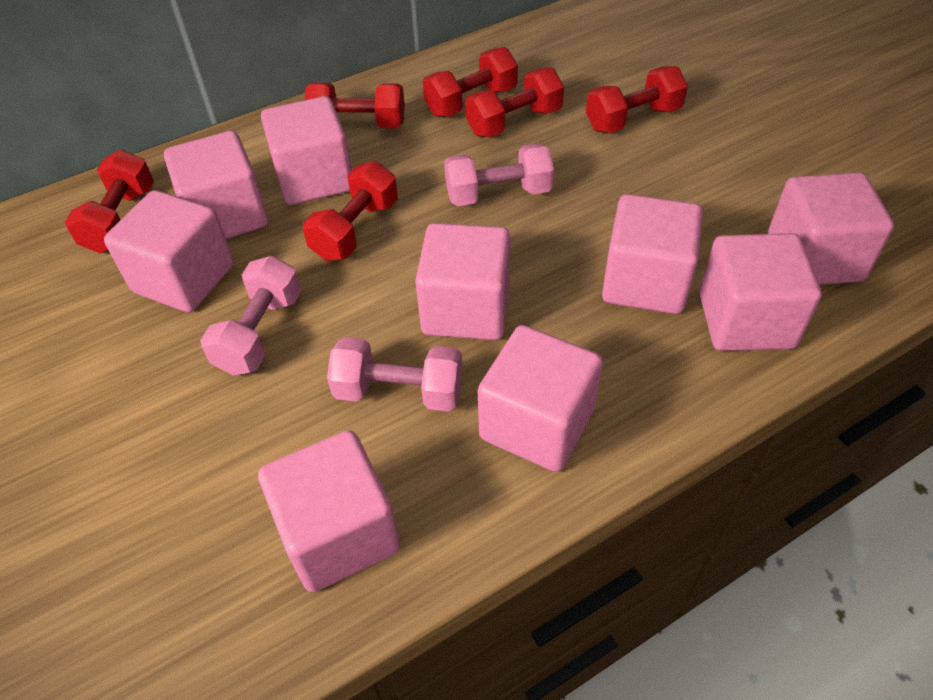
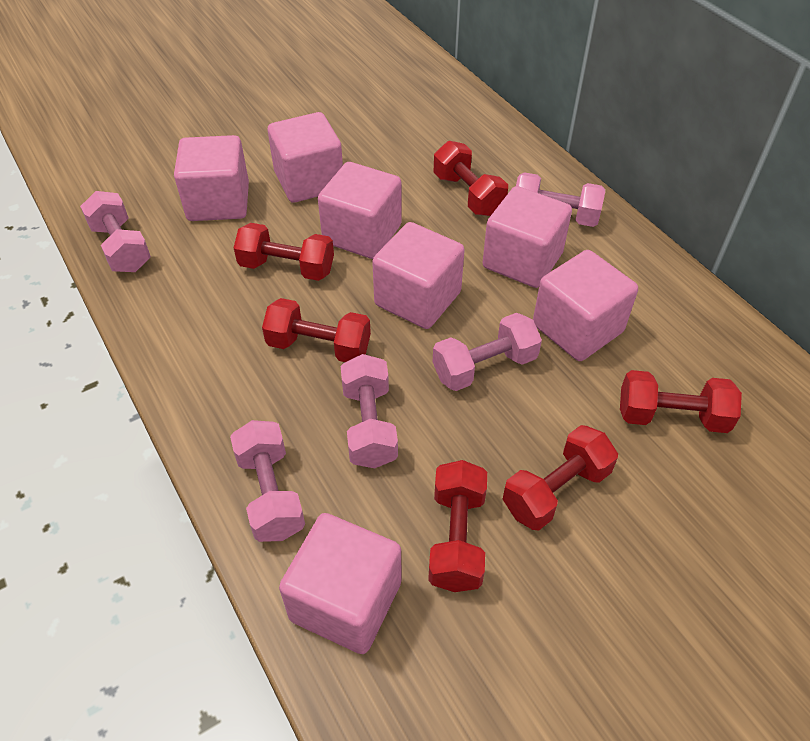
pink cube: [104,190,234,313] [164,131,268,239] [258,430,400,592] [261,96,352,205] [415,223,511,340] [478,325,603,472] [602,194,703,314] [699,233,822,351] [768,172,894,285] = 9 -> [174,135,249,221] [268,112,343,203] [279,513,402,654] [318,162,402,259] [372,222,465,329] [482,186,572,288] [533,250,638,361] = 7
pink dumbbell: [200,255,301,375] [327,337,463,411] [444,143,554,206] = 3 -> [80,191,151,272] [230,420,305,542] [341,354,398,468] [433,313,542,391] [516,172,605,227] = 5

